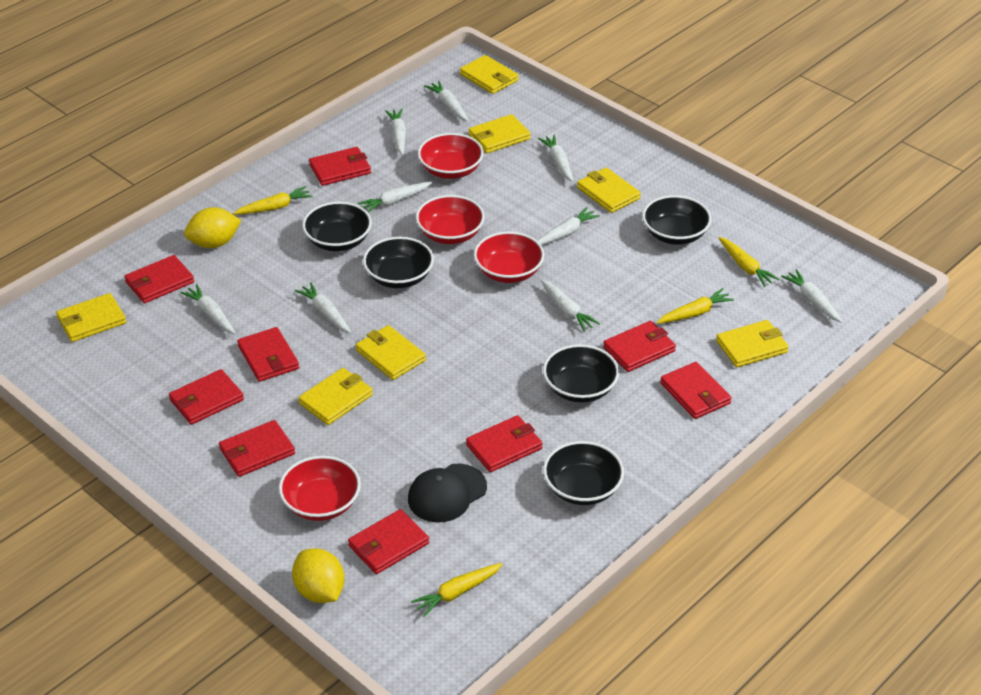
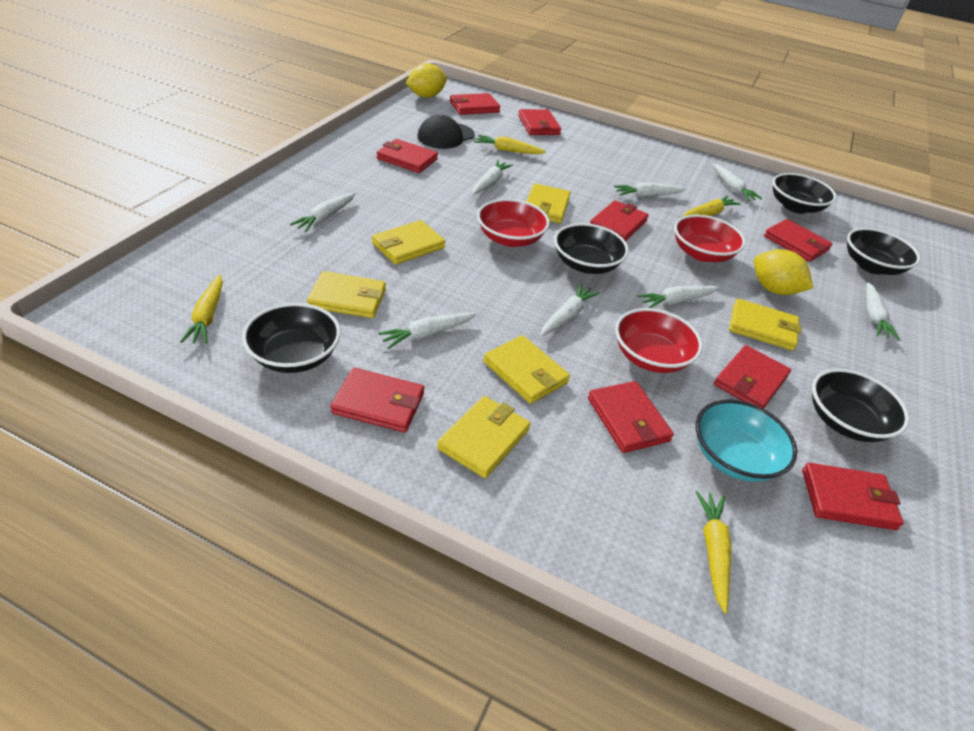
red bowl: [279,456,361,521] [416,195,485,244] [418,133,484,179] [474,231,545,283] = 4 -> [477,199,550,247] [615,308,703,373] [674,215,746,262] = 3
turquoise bowl: none = 0 -> [696,399,798,482] = 1
white carrot: [180,284,236,334] [295,283,351,333] [358,182,433,212] [385,109,406,155] [424,81,469,122] [537,207,600,246] [538,135,573,182] [541,280,600,332] [781,269,843,323] = 9 -> [290,192,356,232] [378,313,477,349] [472,160,513,195] [541,284,600,336] [614,183,686,197] [637,286,720,308] [712,164,762,201] [866,282,899,340] = 8
yellow wallet: [56,293,126,342] [298,368,373,425] [355,325,426,380] [460,55,519,94] [468,114,531,153] [577,167,641,213] [716,320,789,367] = 7 -> [307,271,386,318] [372,220,445,265] [437,396,530,478] [483,335,570,404] [526,184,570,223] [729,299,801,351] = 6

